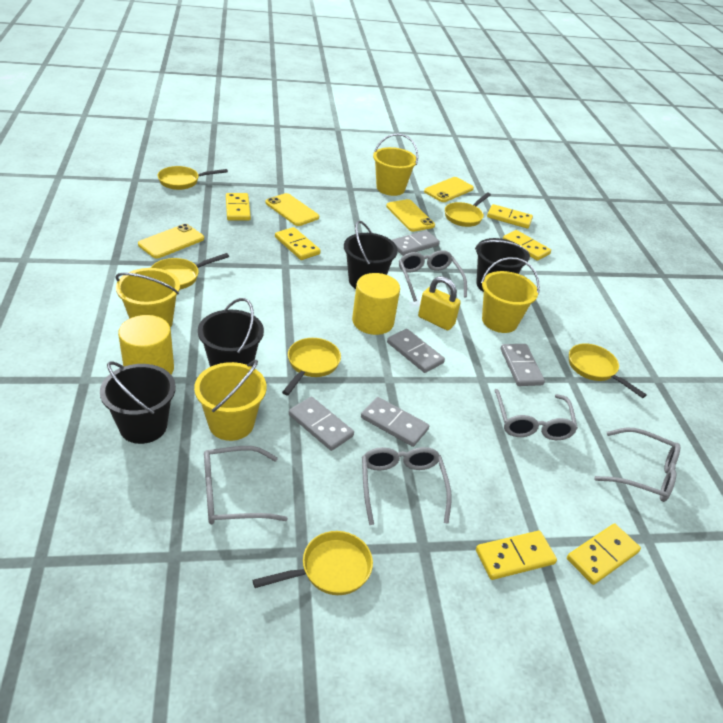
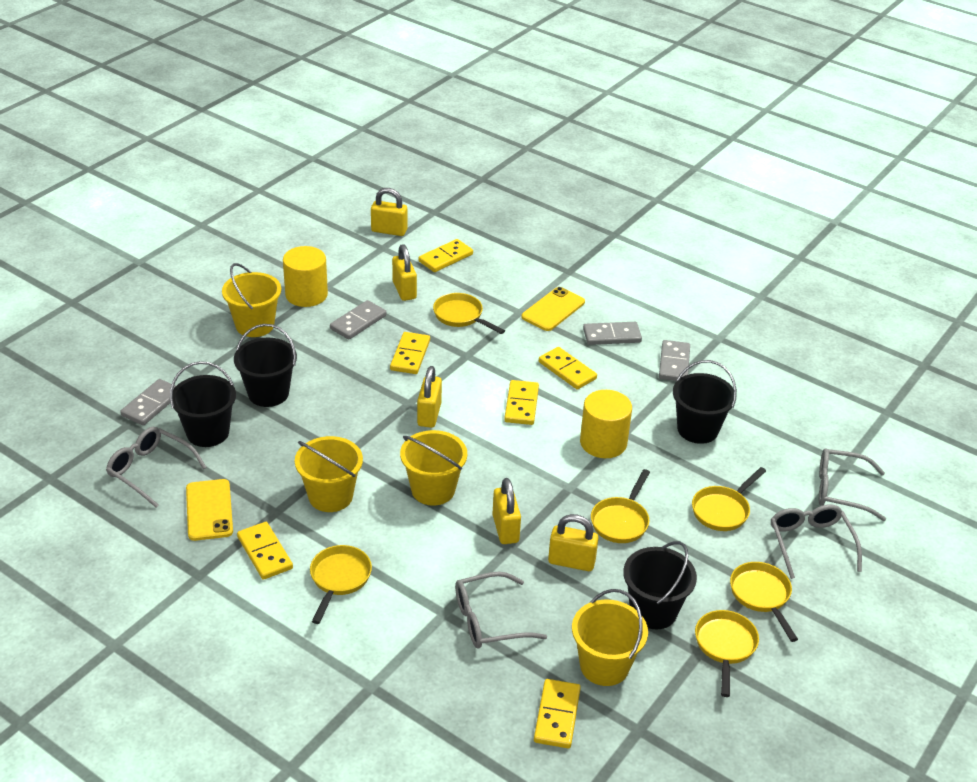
grey domino: [289,397,354,451] [361,397,429,447] [387,329,445,373] [392,230,440,256] [501,344,545,386] = 5 -> [120,379,176,426] [330,300,387,339] [583,322,642,345] [659,340,690,381] = 4
grey glasses: [204,446,288,524] [362,447,452,525] [399,250,467,302] [494,389,578,440] [594,428,680,502] = 5 -> [106,427,207,508] [455,572,547,649] [771,505,862,579] [819,448,886,521] = 4
yellow padlock: [418,276,461,330] = 1 -> [371,188,407,236] [392,244,417,301] [417,366,442,428] [492,478,521,544] [548,514,599,571] = 5
yellow phone: [138,224,204,259] [265,193,319,226] [386,199,435,232] [424,177,474,202] = 4 -> [186,479,233,541] [521,287,585,331] = 2

